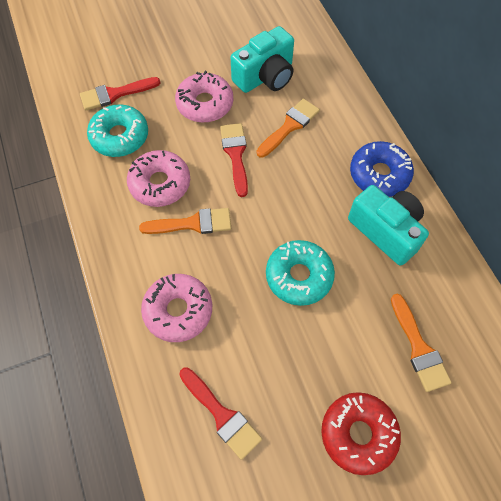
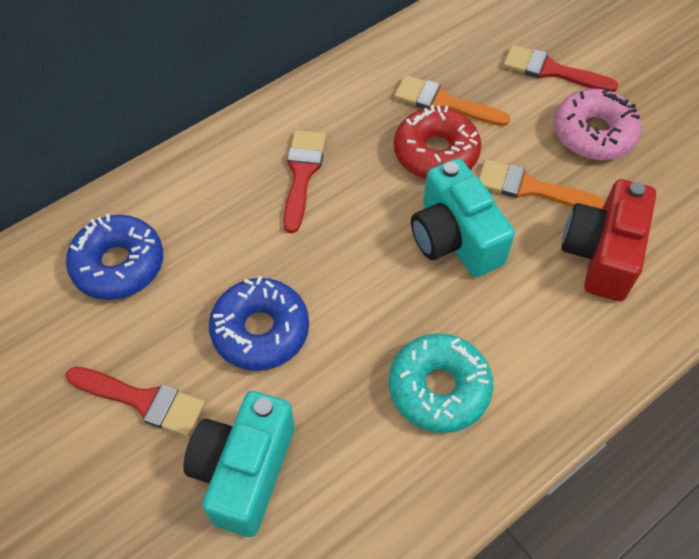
blue donut: [350,141,414,197] = 1 -> [66,214,163,300] [209,276,309,371] = 2
orange brush: [139,208,231,234] [257,99,320,158] [391,294,452,392] = 3 -> [394,75,510,126] [479,160,604,209] = 2
pink donut: [127,150,190,207] [141,274,212,342] [175,71,233,123] = 3 -> [554,88,642,160] = 1
red camera: none = 0 -> [561,179,656,301] = 1
turquoise donut: [87,105,148,157] [266,240,335,306] = 2 -> [389,333,493,433] = 1

